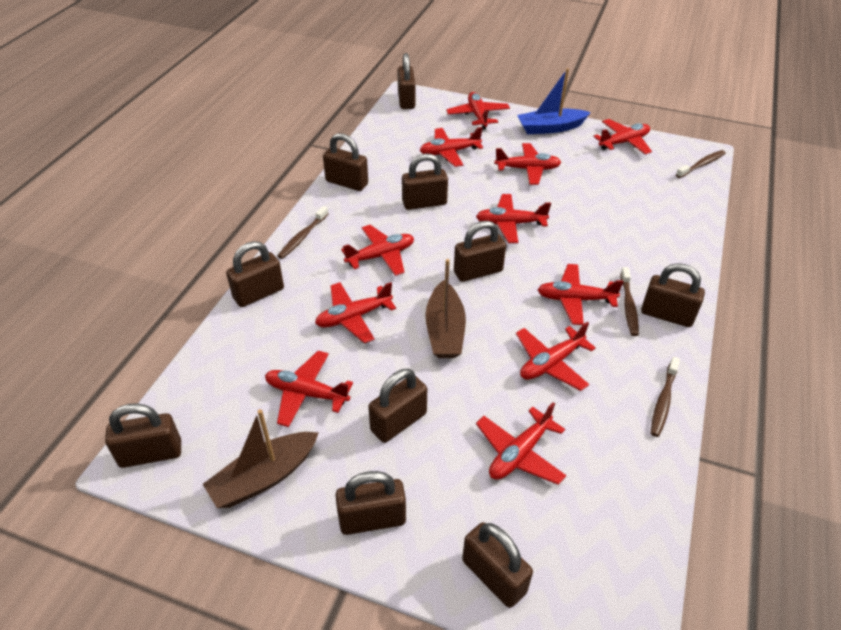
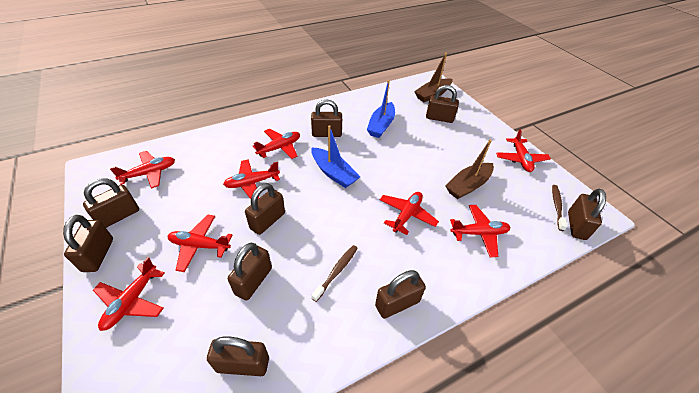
blue boat: [517,68,591,134] = 1 -> [311,125,360,188] [367,80,395,138] = 2
brown padlock: [105,403,181,468] [226,241,284,307] [323,133,368,191] [336,471,406,535] [368,369,427,443] [398,53,416,109] [402,154,448,210] [454,221,506,282] [462,522,533,608] [641,263,705,327] = 10 -> [63,215,113,272] [83,179,139,228] [207,337,269,376] [228,243,272,301] [245,183,285,235] [311,99,342,137] [375,270,426,319] [426,85,459,123] [568,189,606,240] = 9
brown toothbrush: [278,206,329,259] [620,267,639,336] [651,357,680,437] [676,150,726,178] = 4 -> [311,245,358,302] [552,185,567,231] = 2
red plane: [265,351,353,427] [315,282,396,343] [341,225,414,276] [420,127,483,167] [446,92,510,130] [476,194,551,243] [476,402,566,485] [494,143,561,185] [516,322,596,391] [538,264,624,325] [593,119,652,154] = 11 -> [93,257,165,331] [110,151,175,189] [168,215,232,272] [223,159,280,200] [253,129,300,159] [380,192,439,235] [450,205,510,257] [496,129,551,172] = 8

